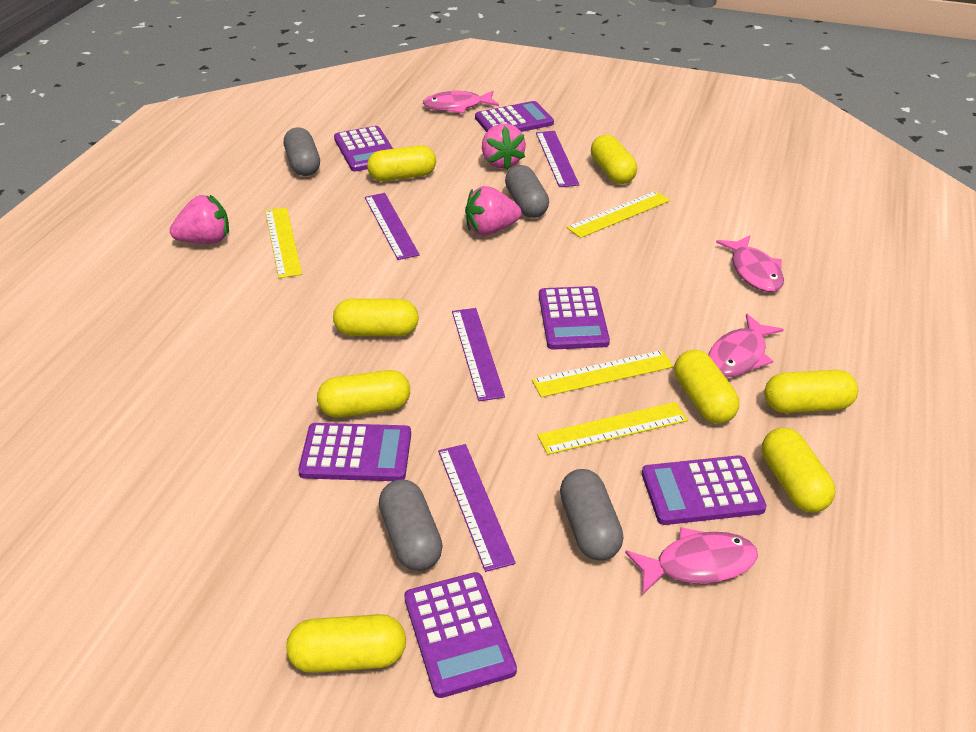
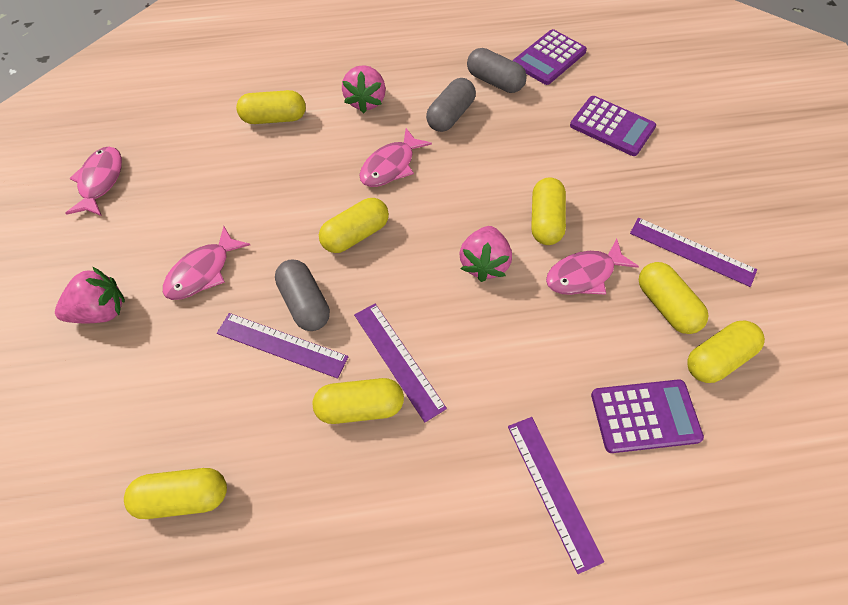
grey capsule: [284,128,320,176] [379,480,443,571] [505,165,549,218] [560,469,624,561] = 4 -> [275,260,330,331] [426,78,476,132] [467,48,527,93] = 3
purple calculator: [298,423,411,481] [334,126,393,171] [404,572,517,698] [475,101,554,132] [539,286,610,350] [642,455,766,525] = 6 -> [513,29,587,85] [570,96,656,156] [591,379,704,453] = 3
yellow capsule: [286,614,406,673] [317,370,410,418] [333,299,419,336] [367,145,436,181] [591,135,637,184] [674,349,739,424] [762,428,835,513] [764,370,858,413] = 8 -> [124,468,227,519] [236,90,306,124] [313,378,404,424] [319,198,389,253] [531,178,566,245] [639,262,708,334] [687,321,765,383] = 7
yellow ruler: [265,207,302,278] [532,350,674,398] [537,402,688,455] [567,191,670,238] = 4 -> none = 0

